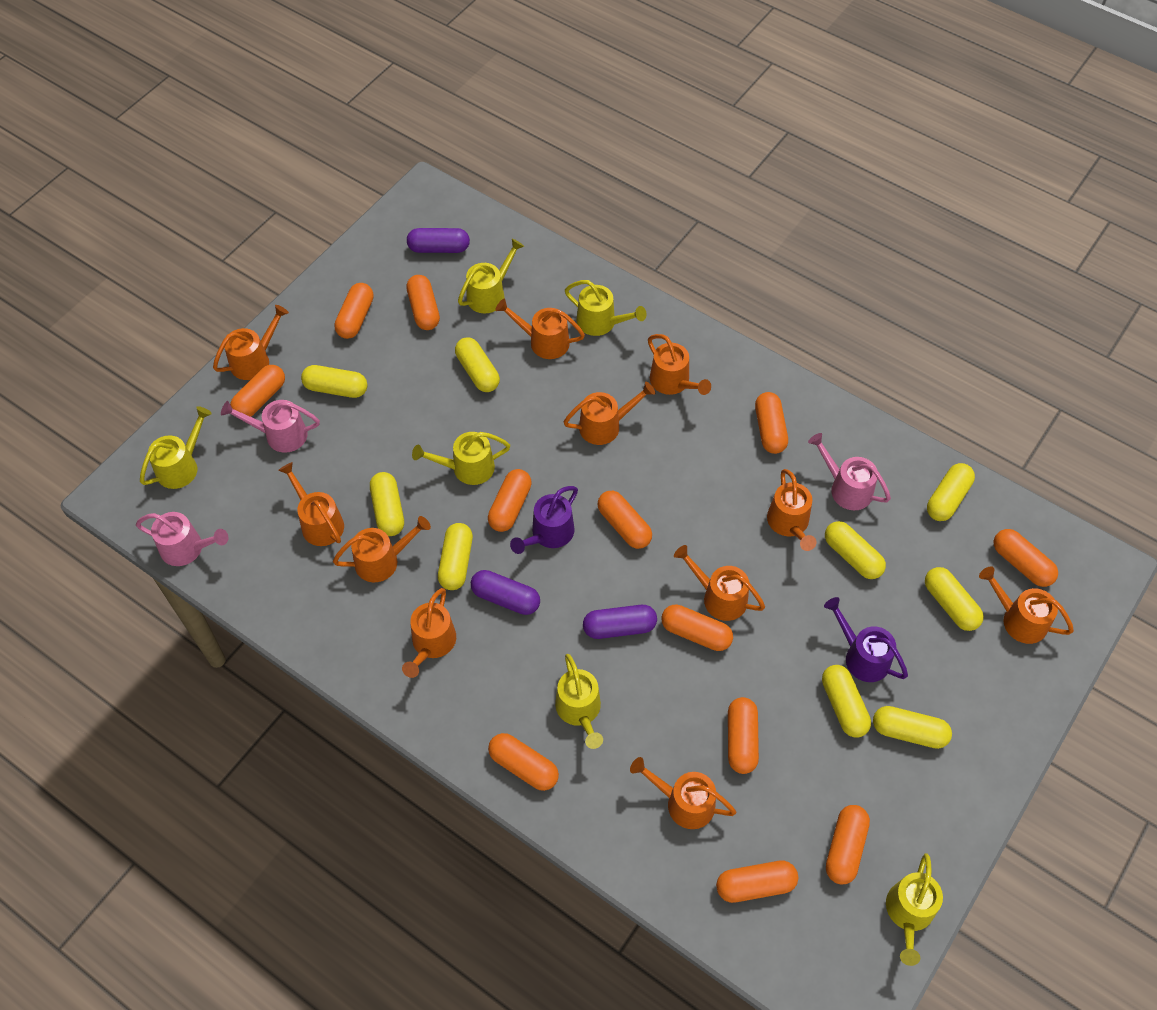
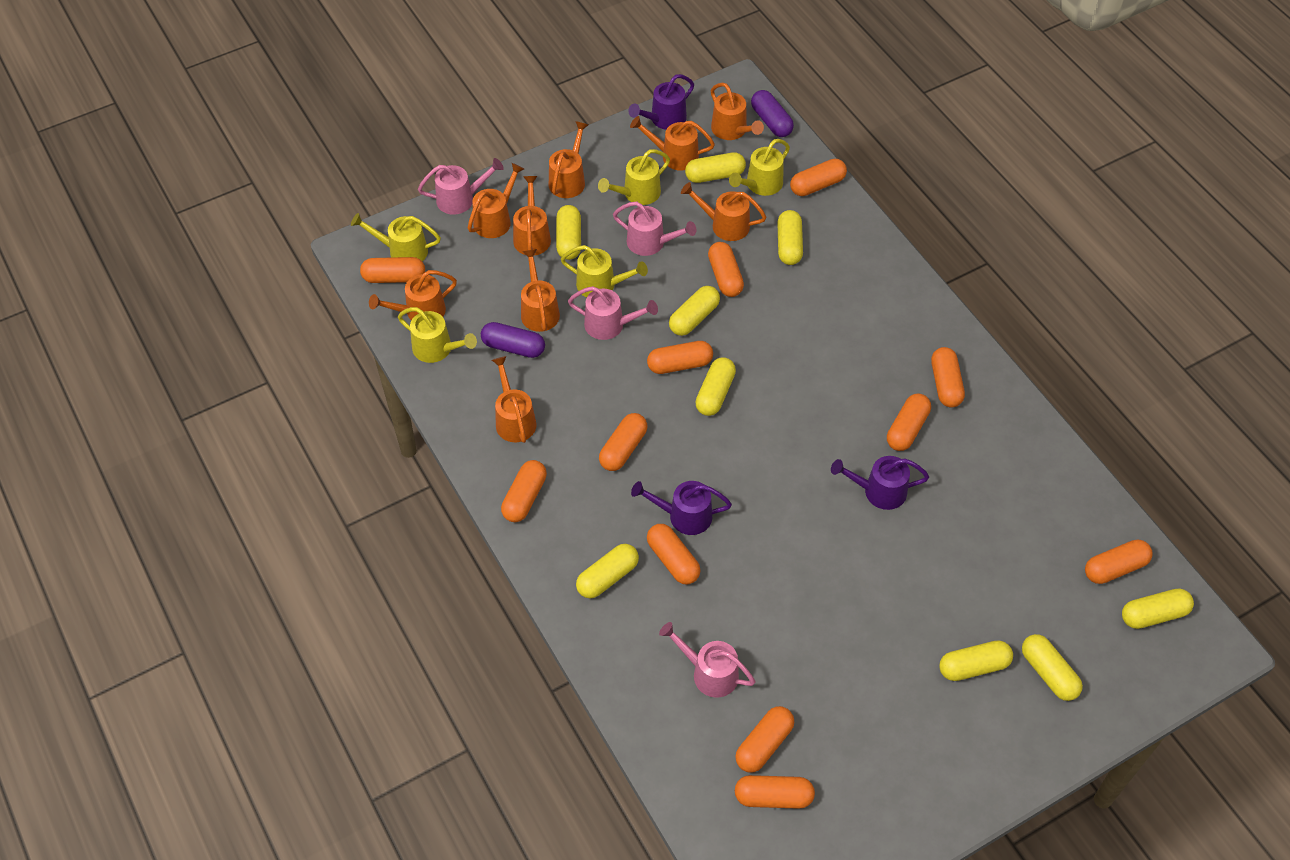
orange watering can: [213,305,289,380] [278,462,344,546] [333,516,431,582] [402,588,456,678] [495,299,585,359] [564,382,655,445] [630,757,736,829] [648,334,711,395] [674,545,765,621] [767,469,816,551] [979,566,1074,644] = 11 -> [369,270,457,320] [468,163,524,238] [492,356,537,443] [513,176,551,256] [521,249,560,332] [549,121,588,198] [630,116,715,171] [681,182,766,241] [711,82,764,140] = 9
pink watering can: [136,512,229,566] [221,400,320,453] [808,433,891,510] = 3 -> [418,158,504,215] [568,286,658,340] [613,201,697,256] [659,622,755,698] = 4
purple capsule: [407,228,470,253] [471,570,540,615] [583,605,657,639] = 3 -> [481,322,545,358] [751,90,794,137] = 2
purple watering can: [510,486,578,554] [824,597,908,682] = 2 -> [628,74,694,130] [631,481,732,535] [831,456,929,510] = 3
yellow watering can: [140,406,212,489] [412,432,510,485] [458,239,524,313] [555,654,603,749] [565,280,646,336] [886,853,943,966] = 6 -> [351,213,441,261] [398,307,477,363] [561,245,648,297] [598,149,670,205] [729,139,790,196] = 5

